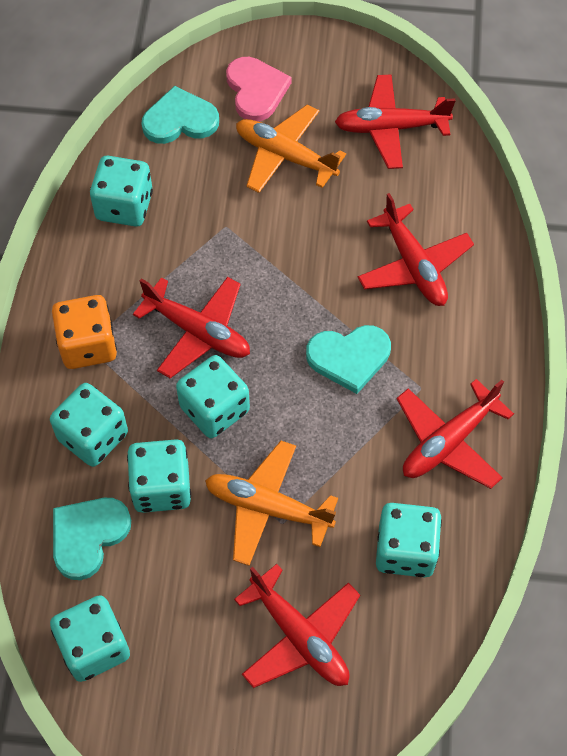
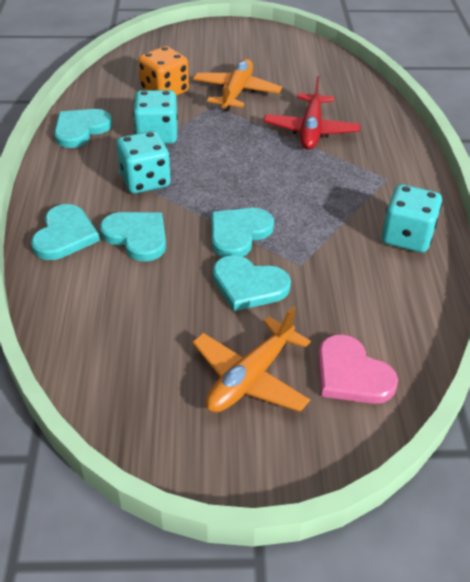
red plane: [133,277,250,378] [234,564,360,688] [335,74,455,169] [358,193,474,306] [397,379,514,489] = 5 -> [264,76,360,150] = 1
turquoise dice: [50,383,128,467] [50,595,130,682] [90,156,153,227] [127,439,191,513] [176,355,250,438] [376,503,442,577] = 6 -> [117,131,171,194] [133,90,178,144] [382,184,442,253] = 3
turquoise heart: [53,498,131,580] [142,86,219,144] [306,325,391,394] = 3 -> [31,204,100,260] [54,109,112,148] [100,212,166,262] [212,208,274,257] [213,255,291,311] = 5

